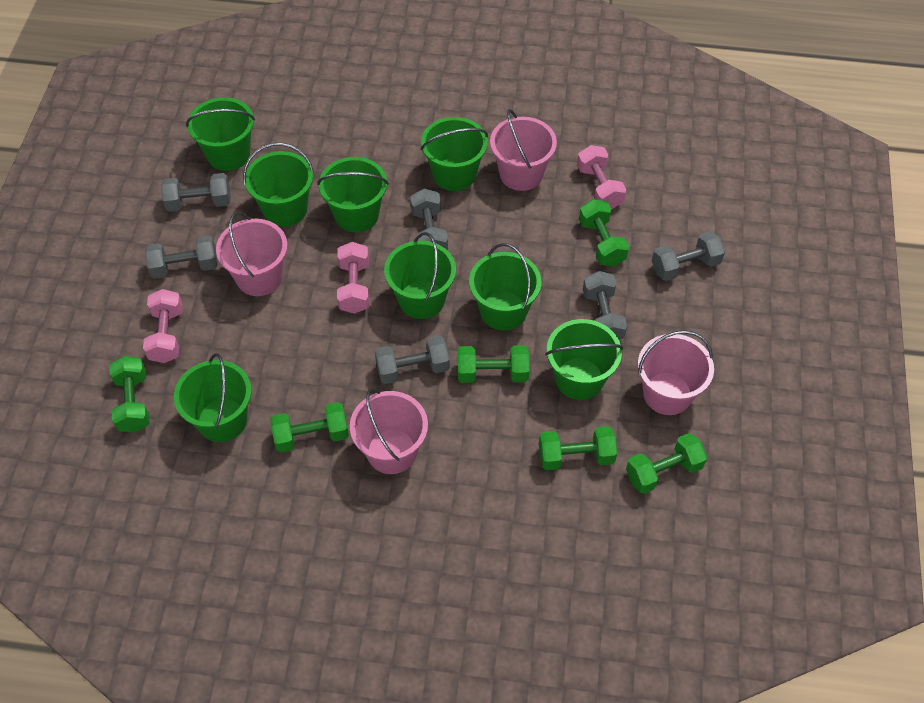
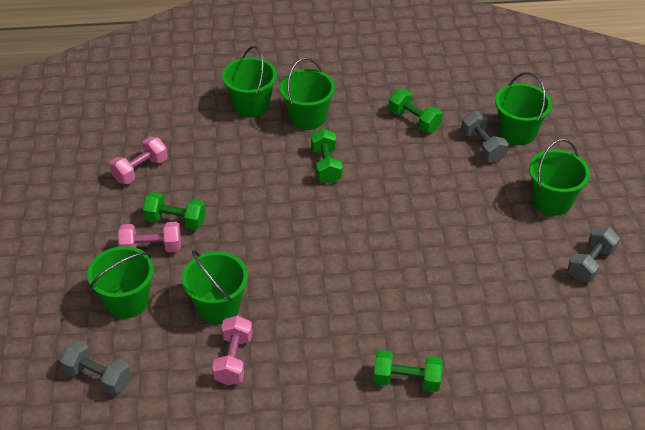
green bucket: [174,353,251,442] [186,97,255,171] [243,143,314,227] [318,157,389,232] [384,232,456,319] [421,117,488,191] [469,243,542,331] [545,319,623,400] = 8 -> [87,246,154,318] [182,250,248,324] [222,46,277,117] [280,57,335,130] [495,72,552,145] [529,139,590,215] = 6
green dumbbell: [109,356,150,433] [270,402,349,453] [458,345,529,383] [539,426,617,470] [579,199,629,267] [626,433,707,494] = 6 -> [142,192,206,230] [311,128,343,184] [373,350,443,392] [389,89,442,133] = 4
grey dumbbell: [145,235,218,279] [161,173,231,212] [375,336,450,384] [410,189,448,250] [583,271,627,340] [652,231,725,281] = 6 -> [60,341,131,395] [461,111,508,162] [567,226,620,282] = 3
pink bucket: [216,212,288,296] [350,388,428,474] [490,109,557,191] [638,330,714,415] = 4 -> none = 0

